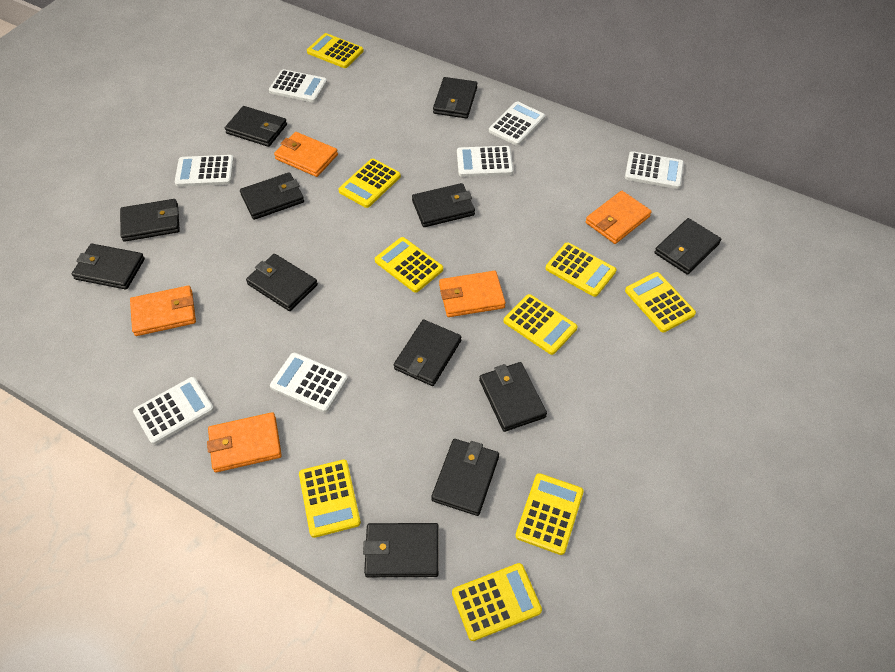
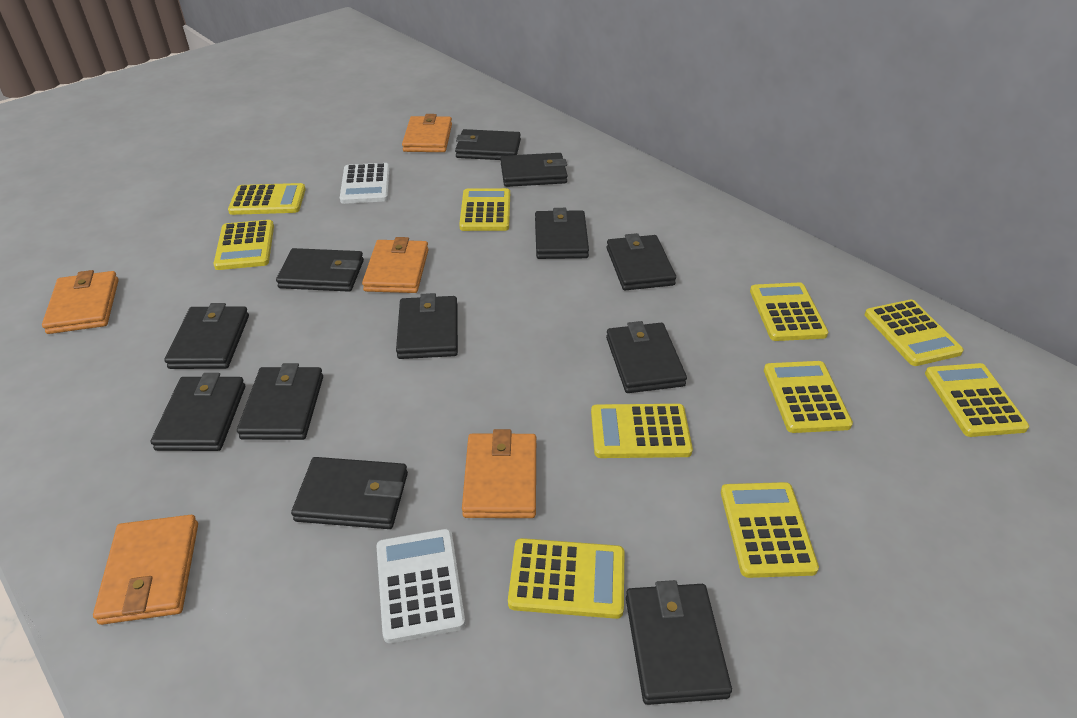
white calculator: [133,377,214,445] [175,155,234,187] [269,69,327,103] [270,353,348,413] [457,146,513,177] [489,101,545,146] [625,151,684,189] = 7 -> [340,163,390,204] [376,529,465,643] = 2
yellow calculator: [299,460,361,538] [307,33,364,68] [338,159,401,208] [375,237,443,293] [452,563,542,641] [504,294,577,355] [516,473,584,555] [546,242,616,297] [625,272,696,332] = 9 -> [213,220,274,270] [228,183,306,215] [459,188,510,231] [508,538,624,619] [591,404,693,458] [721,482,819,578] [750,282,828,341] [764,361,853,433] [865,300,964,366] [925,363,1029,437] = 10

